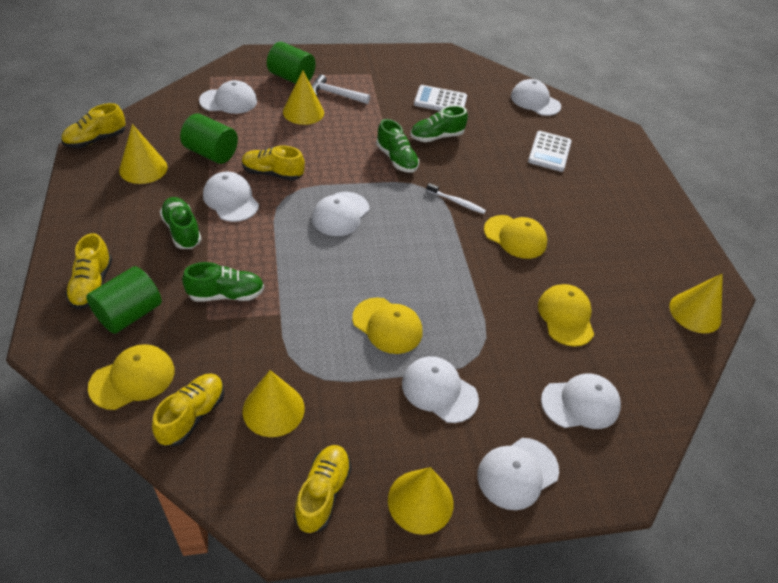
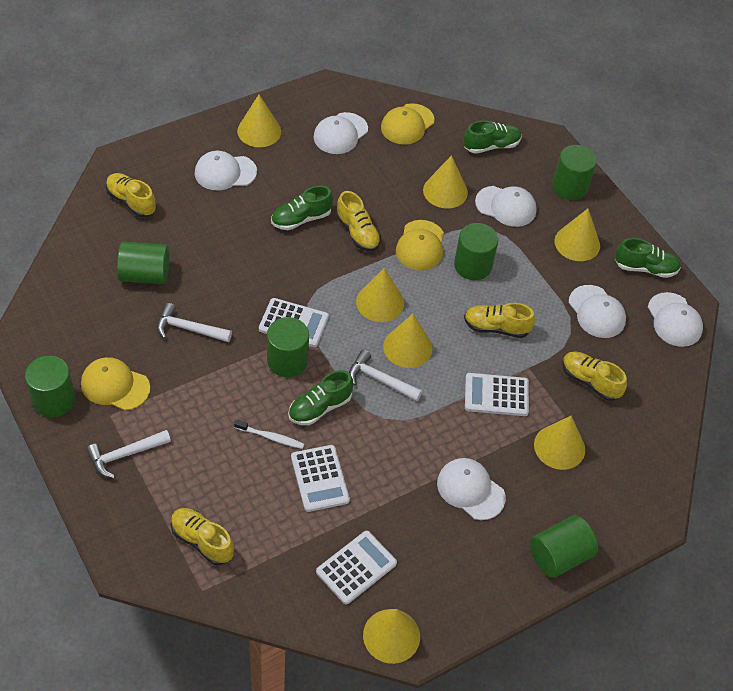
green cylinder: [86,266,162,334] [180,113,238,164] [267,42,315,84] = 3 -> [25,356,75,417] [117,242,169,284] [267,317,309,377] [454,223,498,280] [530,515,598,578] [553,145,597,200] = 6
white calculator: [414,85,467,111] [528,131,572,172] = 2 -> [259,298,329,347] [291,445,350,512] [316,531,397,605] [465,373,529,416] = 4
white cap: [199,80,257,114] [203,172,259,222] [312,192,370,236] [402,356,479,423] [477,438,559,510] [511,79,561,116] [541,373,621,429] = 7 -> [195,151,257,190] [314,112,368,154] [437,458,506,520] [475,186,537,227] [569,285,626,338] [648,292,703,347] = 6
white hammer: [312,74,370,104] = 1 -> [86,430,171,478] [157,303,232,342] [349,350,423,401] = 3
yellow cap: [88,344,174,410] [352,297,422,354] [484,215,547,259] [538,284,594,347] = 4 -> [81,357,150,411] [381,103,435,145] [396,220,444,271] = 3
yellow cone: [119,124,168,184] [243,370,305,437] [283,70,324,125] [388,467,453,535] [670,273,723,333] = 5 -> [237,95,281,147] [356,268,404,322] [363,609,420,664] [383,314,432,368] [423,155,468,209] [534,416,585,470] [554,209,600,261] = 7

